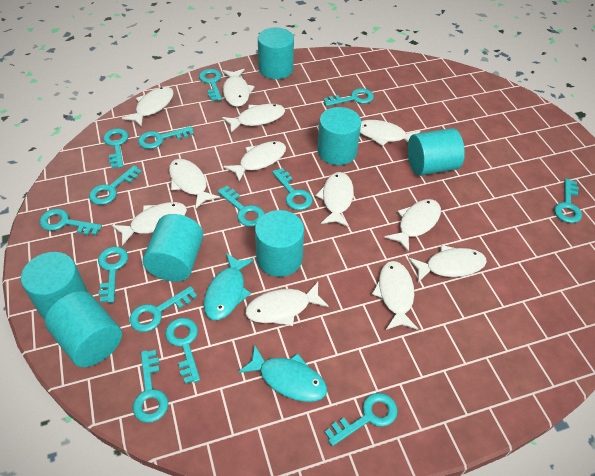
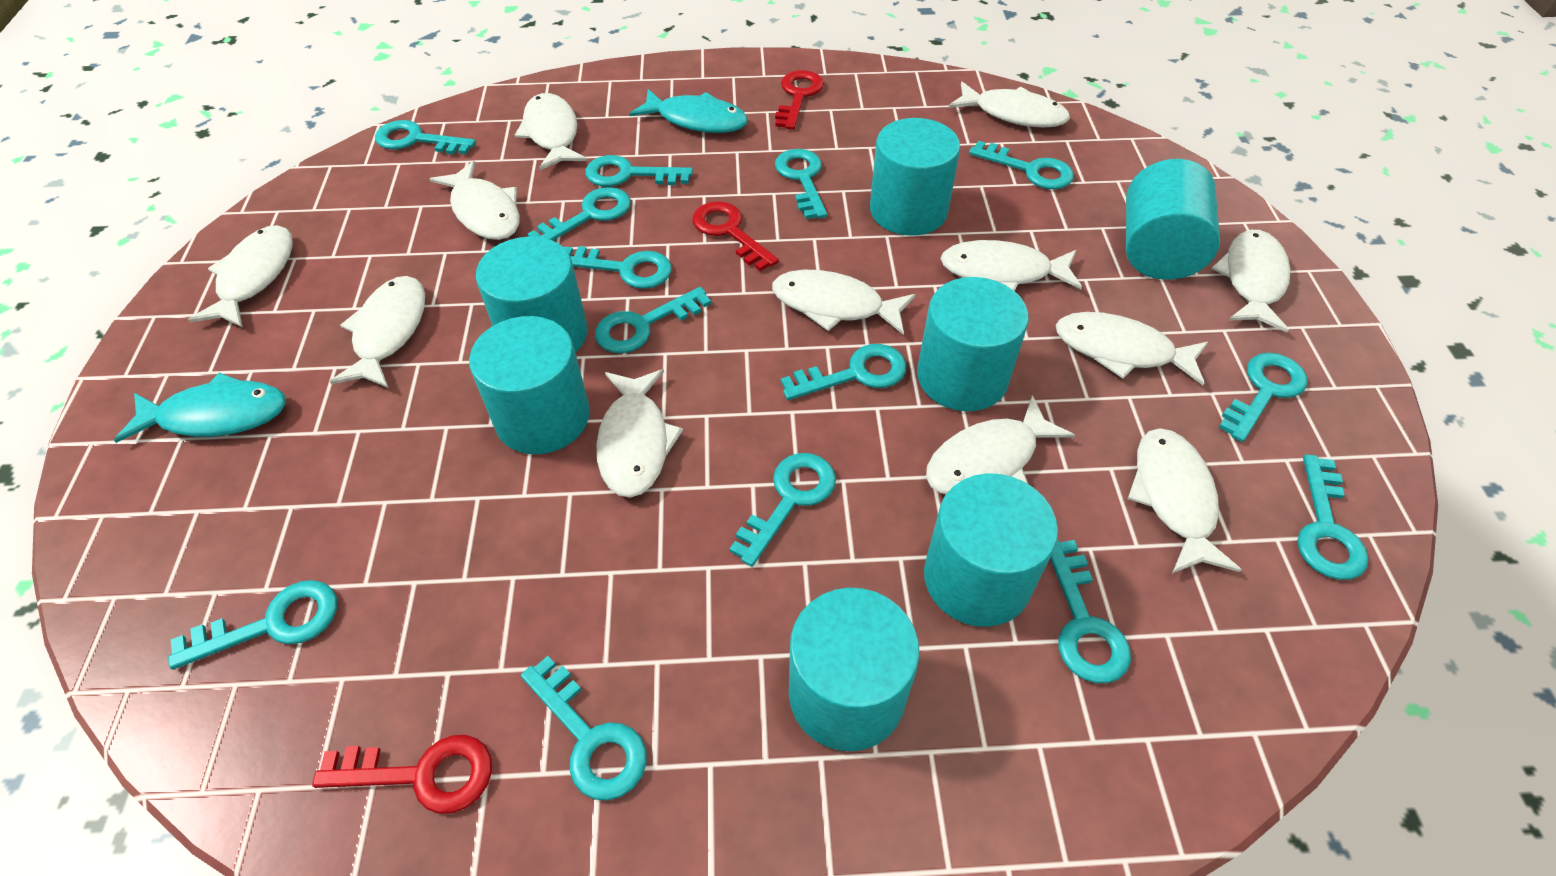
red key: none = 0 -> [312,735,492,814] [692,201,779,271] [775,70,824,130] = 3

